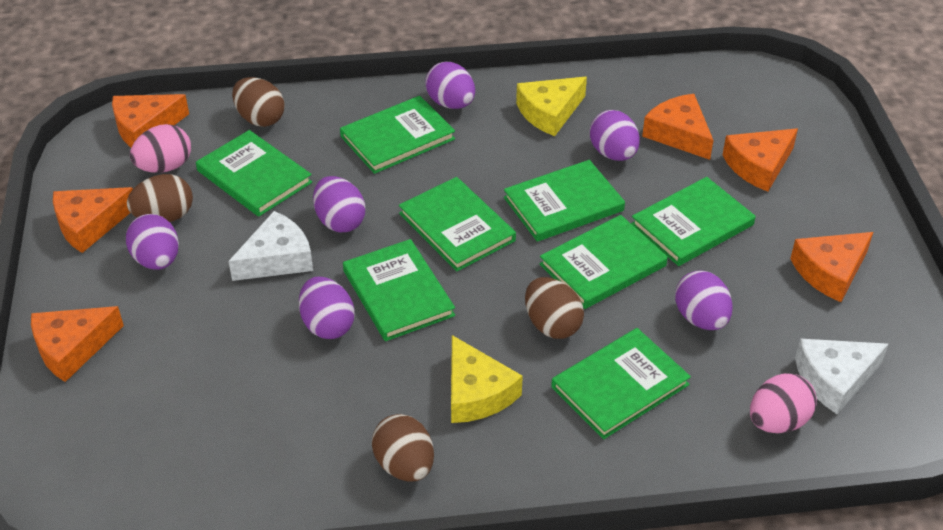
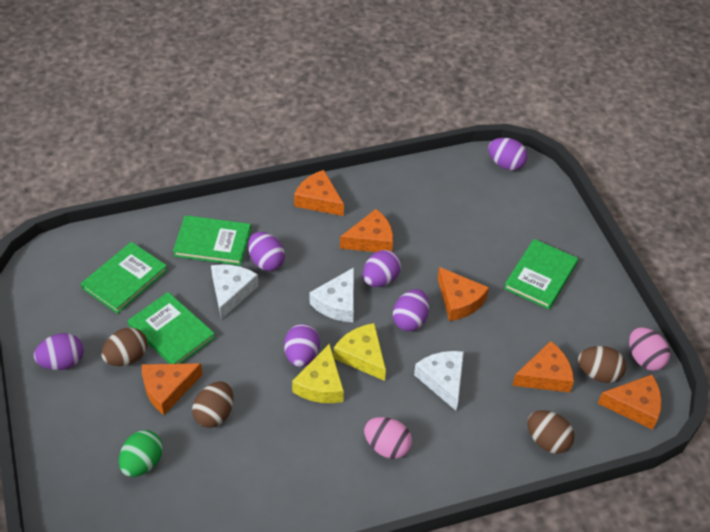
green book: [196,130,312,217] [340,96,455,174] [343,239,455,341] [399,177,516,271] [504,160,625,242] [540,215,668,309] [551,328,691,439] [631,177,756,266] = 8 -> [81,242,168,314] [128,292,215,364] [173,215,251,266] [504,239,578,309] = 4
green egg: none = 0 -> [119,430,163,477] = 1
white cheese: [228,211,313,281] [795,339,889,414] = 2 -> [211,264,259,320] [310,268,354,322] [414,351,464,411] = 3

